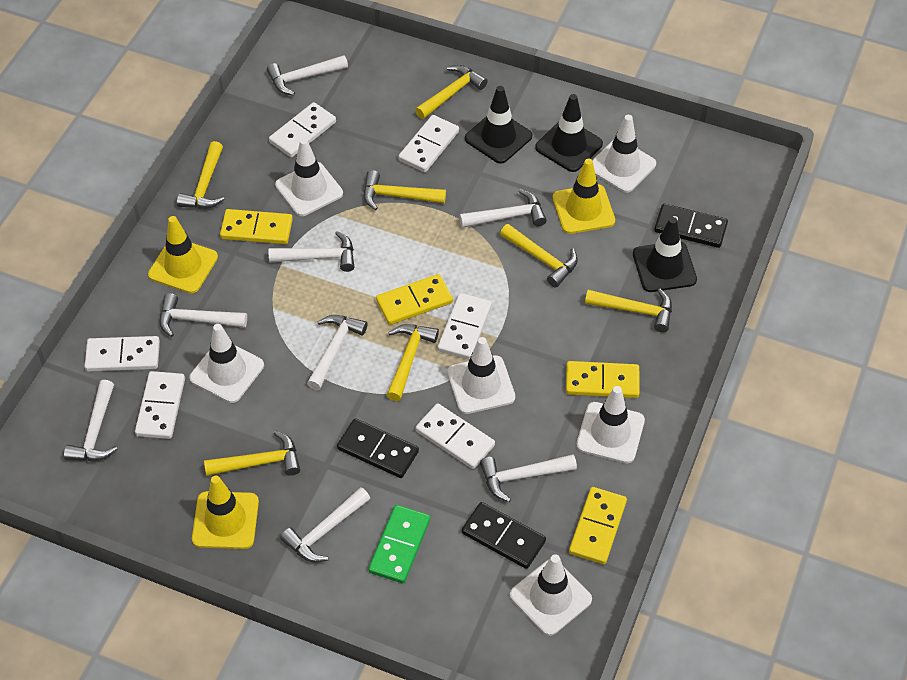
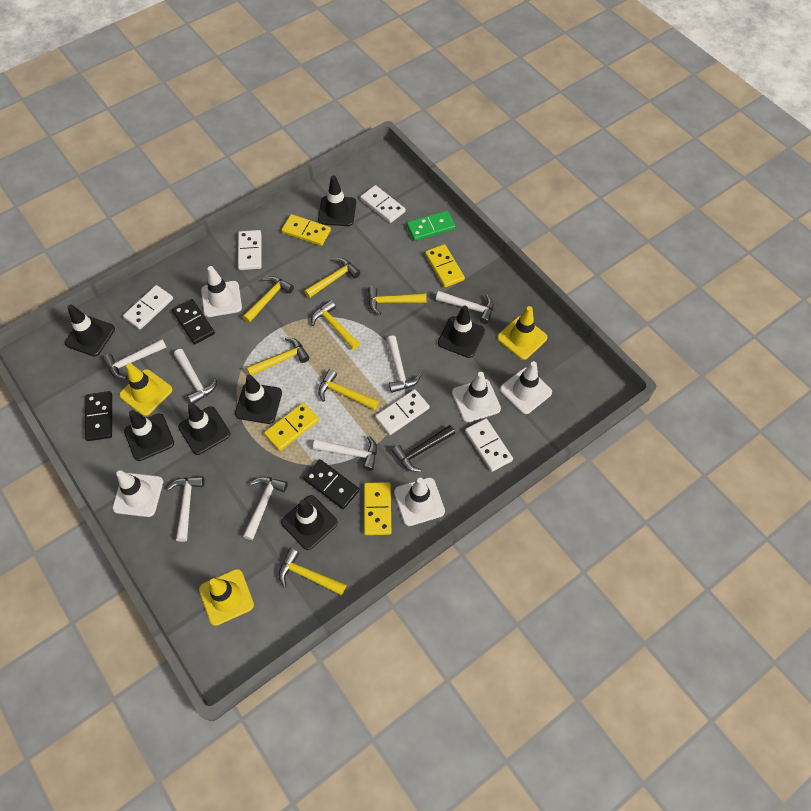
black hammer: none = 0 -> [392,425,455,472] = 1
black traffic cone: [465,86,532,164] [535,94,603,172] [633,217,697,292] = 3 -> [65,304,115,357] [124,410,174,461] [178,403,230,455] [235,375,282,424] [281,495,338,550] [318,175,356,226] [438,305,485,358] = 7
white domino: [84,336,160,372] [135,371,185,439] [269,102,336,157] [398,115,459,172] [416,403,495,469] [437,293,492,360] = 6 -> [123,285,173,330] [238,230,261,270] [360,185,405,223] [375,389,430,435] [465,418,513,472] = 5
white hammer: [64,380,117,461] [160,293,247,337] [267,55,348,96] [269,231,354,272] [280,487,370,562] [307,315,367,390] [460,189,547,228] [480,454,577,502] = 8 -> [103,339,167,379] [167,476,205,542] [174,349,217,404] [243,477,288,540] [313,436,377,471] [386,335,421,393] [436,291,494,324] = 7
white traffic cone: [190,324,264,403] [275,138,343,216] [447,337,515,414] [510,554,592,636] [576,386,645,463] [592,115,656,193] = 6 -> [112,470,163,517] [201,266,242,317] [394,477,445,526] [452,372,501,423] [500,361,552,414] = 5

